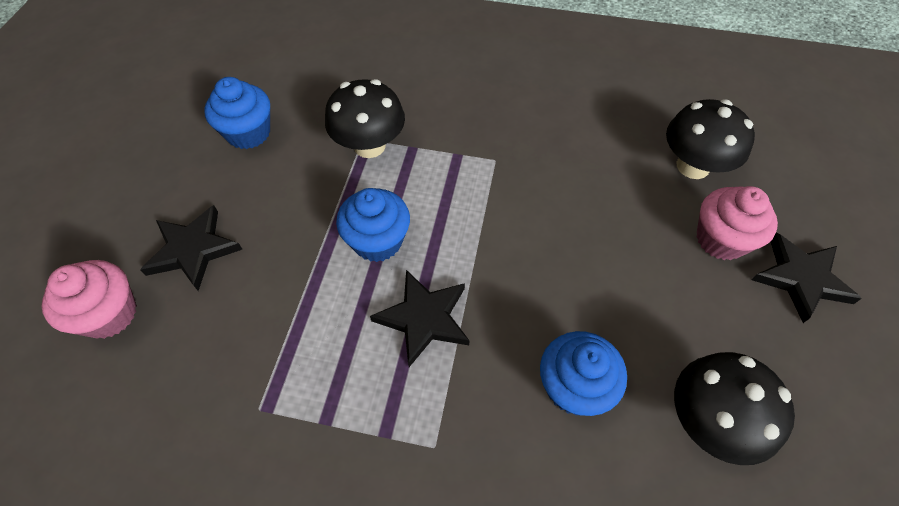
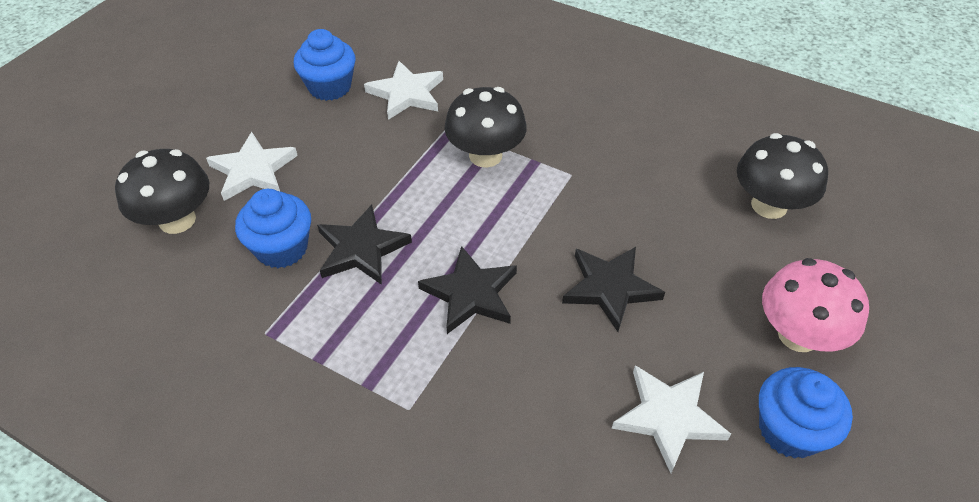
pink cupcake: [41,260,137,339] [697,186,778,260] = 2 -> none = 0
pink mushroom: none = 0 -> [762,258,869,352] = 1
white star: none = 0 -> [206,132,298,201] [364,61,443,120] [612,365,731,473] = 3

